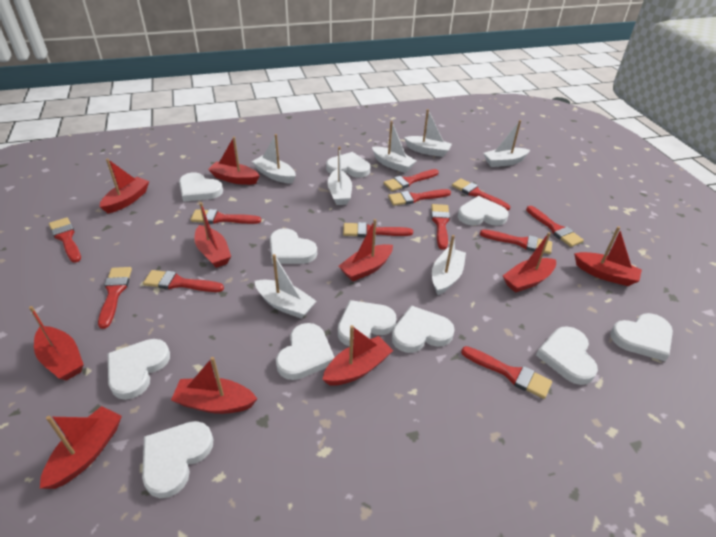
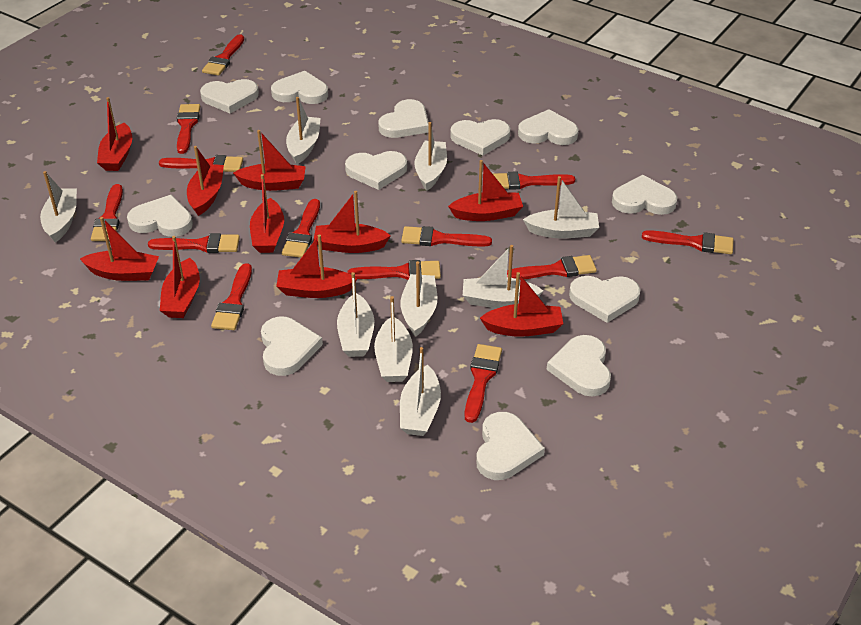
red brush: [49,217,81,263] [98,267,132,329] [143,270,224,292] [190,209,261,224] [343,222,413,237] [383,169,439,191] [388,189,451,206] [431,204,450,250] [452,178,510,211] [461,346,552,399] [480,229,552,254] [526,206,584,247] = 12 -> [91,184,123,241] [148,233,240,253] [159,155,243,172] [177,104,200,154] [202,34,244,76] [211,263,252,330] [282,199,320,258] [347,260,441,280] [401,226,492,247] [465,344,502,423] [493,172,575,190] [507,255,597,280] [642,230,733,254] = 13
white boat: [252,134,296,183] [255,254,316,319] [327,146,352,205] [372,121,416,173] [404,109,452,157] [432,235,466,295] [484,120,530,167] = 7 -> [40,171,77,242] [286,97,321,164] [337,272,375,357] [374,296,413,382] [400,261,437,337] [400,347,441,436] [415,122,447,191] [463,245,543,308] [523,176,599,238] = 9
white heart: [108,339,170,400] [142,421,213,498] [179,172,223,202] [270,228,317,264] [276,323,335,380] [326,152,370,178] [338,300,396,347] [392,305,455,353] [458,196,509,226] [536,326,598,385] [610,313,673,361] = 11 -> [127,195,193,237] [200,79,259,113] [261,316,323,376] [271,71,328,104] [345,151,407,190] [378,99,429,138] [450,119,510,156] [476,412,545,480] [518,109,579,145] [547,335,611,397] [569,276,641,323] [612,175,677,215] = 12

